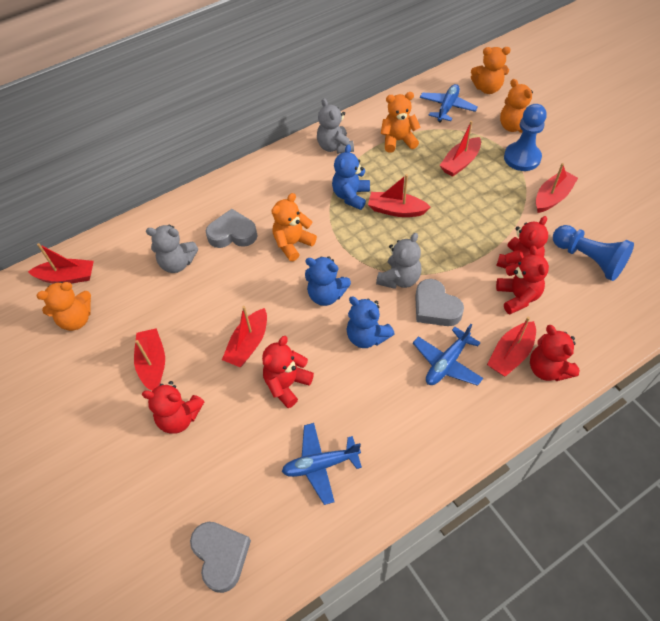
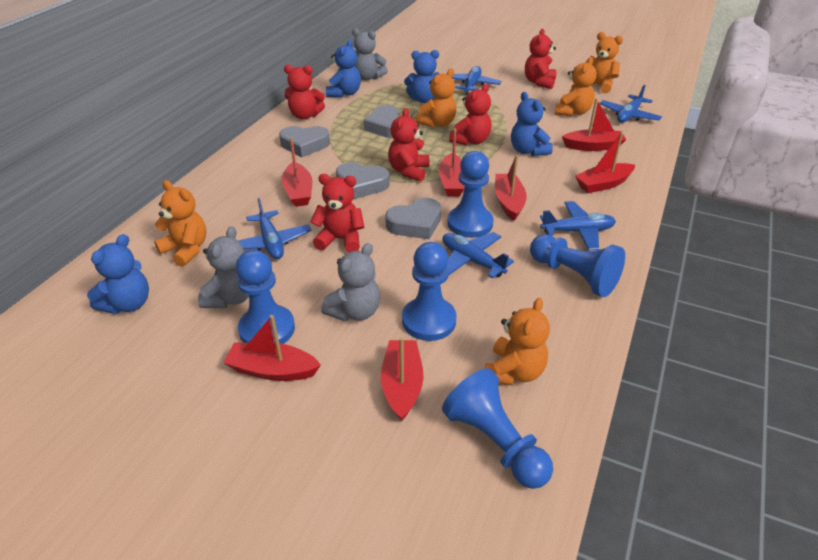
blue pawn: [504,104,547,171] [553,225,634,281] = 2 -> [236,250,295,344] [402,242,457,341] [442,368,553,489] [447,151,493,238] [530,234,625,297] = 5
blue plane: [282,423,362,505] [413,324,483,386] [420,84,478,123] = 3 -> [238,198,312,259] [442,232,514,278] [452,66,501,95] [540,201,616,251] [599,85,662,123] = 5
blue teddy bear: [305,256,351,306] [332,144,370,210] [347,296,395,348] = 3 -> [87,234,149,314] [326,40,361,98] [404,50,440,103] [511,92,553,156] = 4
grey heart: [190,522,251,593] [206,209,258,248] [415,279,464,326] = 3 -> [279,126,330,157] [336,162,390,199] [363,105,400,138] [385,198,441,239] = 4

